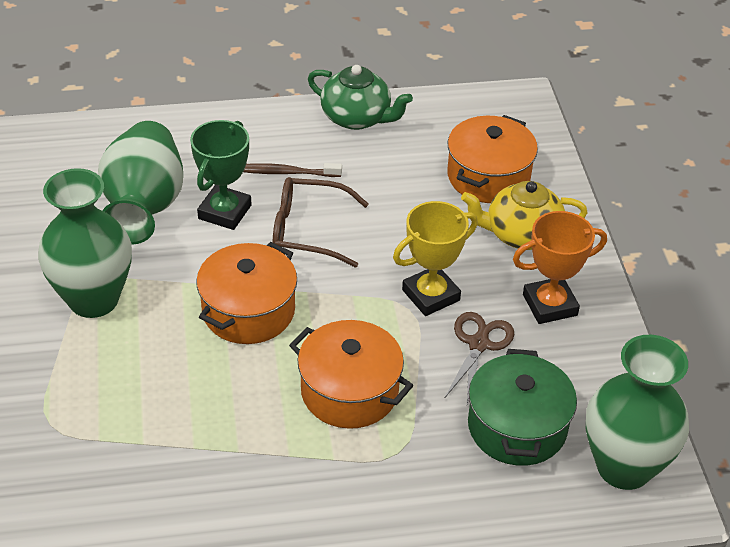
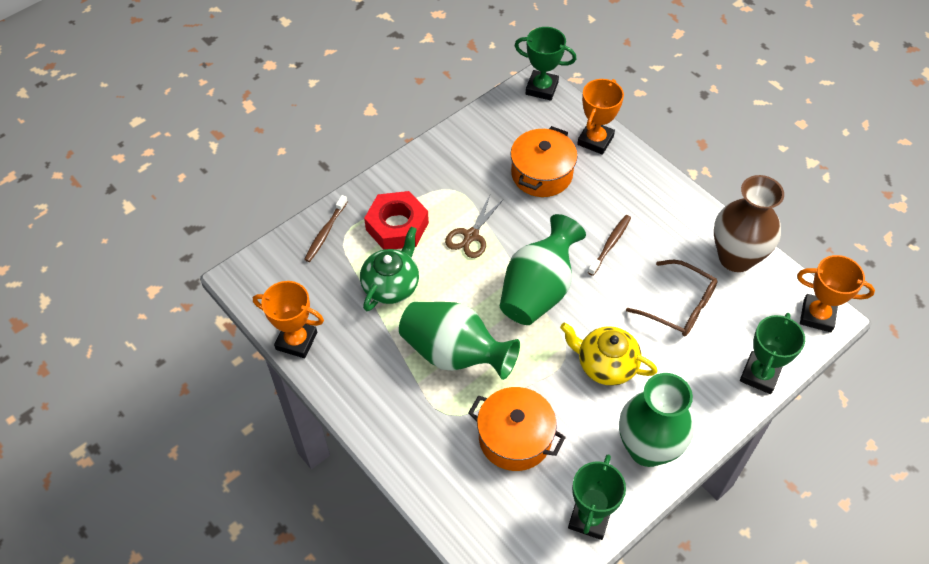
brown toothbrush: [243,163,342,177] = 1 -> [304,195,348,262] [588,215,631,276] = 2
brown vase: none = 0 -> [714,175,784,272] = 1
green pot: [468,349,577,466] = 1 -> none = 0
green trophy: [190,120,252,230] = 1 -> [514,27,576,101] [568,454,626,540] [740,313,805,394] = 3
orange pot: [196,242,297,344] [289,320,413,429] [447,115,538,203] = 3 -> [468,387,566,471] [511,126,577,197] = 2
orange trophy: [513,211,607,324] = 1 -> [253,281,324,358] [577,79,624,155] [797,255,875,333] = 3
red nut: none = 0 -> [364,191,429,250] = 1
yellow trophy: [393,201,478,316] = 1 -> none = 0

